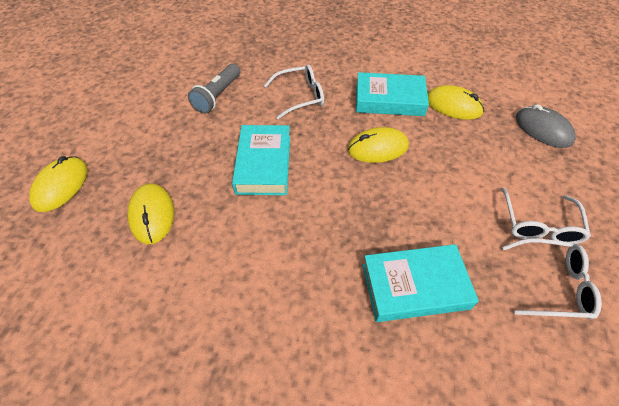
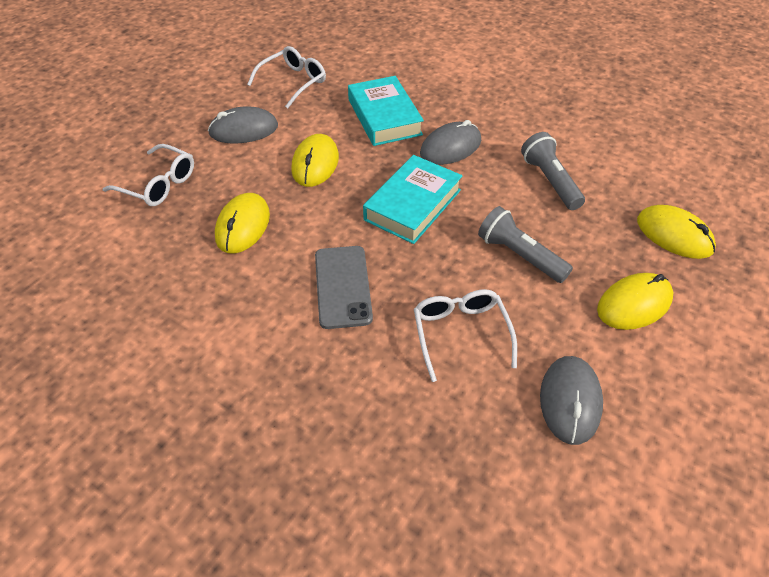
grey flashlight: [188,64,240,113] = 1 -> [478,206,573,283] [521,132,585,210] = 2
grey mouse: [516,104,576,148] = 1 -> [208,106,278,143] [420,120,481,165] [540,356,603,445] = 3
grey phone: none = 0 -> [315,246,373,329] = 1
turquoise book: [232,125,290,195] [356,72,429,116] [362,244,479,322] = 3 -> [348,76,424,146] [363,155,463,244] = 2

